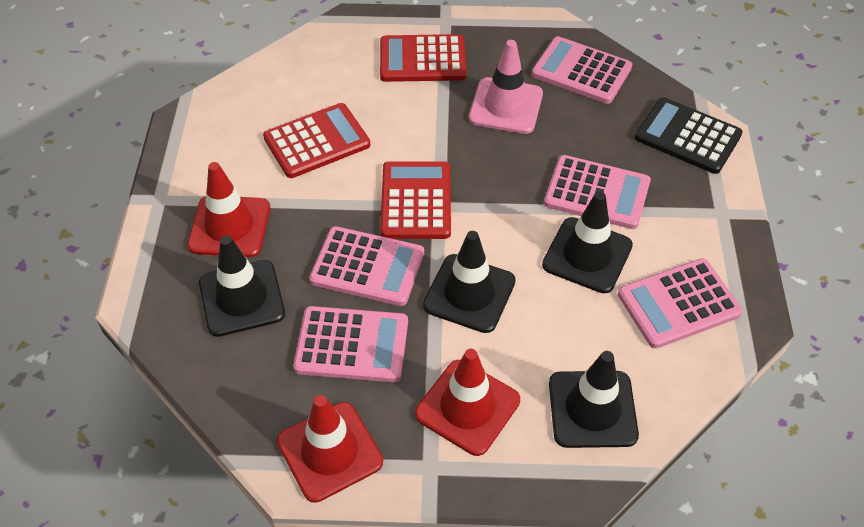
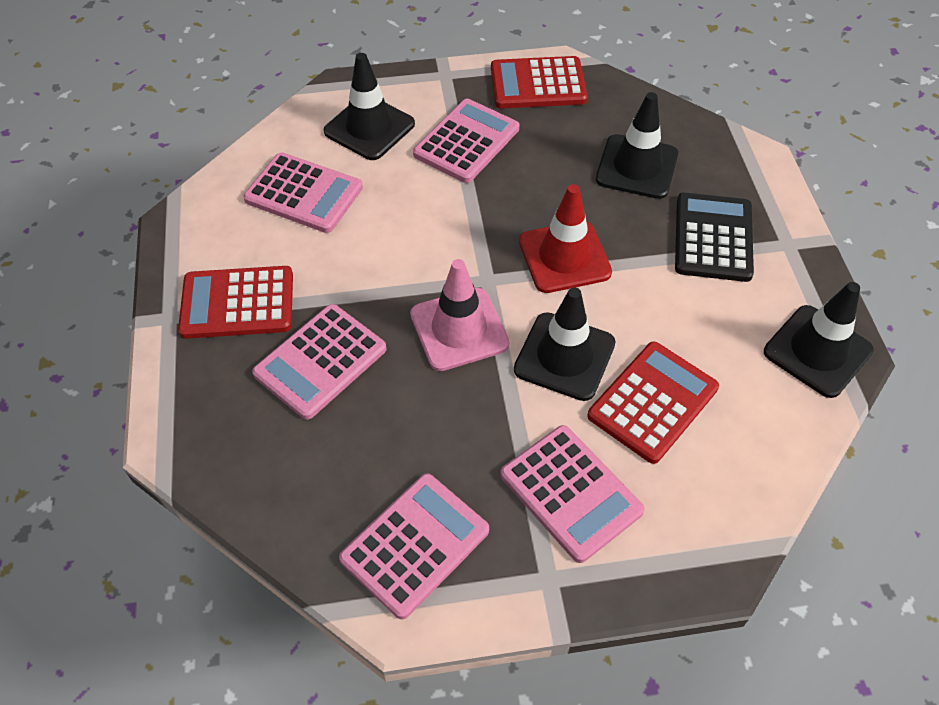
red traffic cone: [187,162,270,257] [277,395,383,503] [415,349,520,456] = 3 -> [519,184,612,293] = 1

